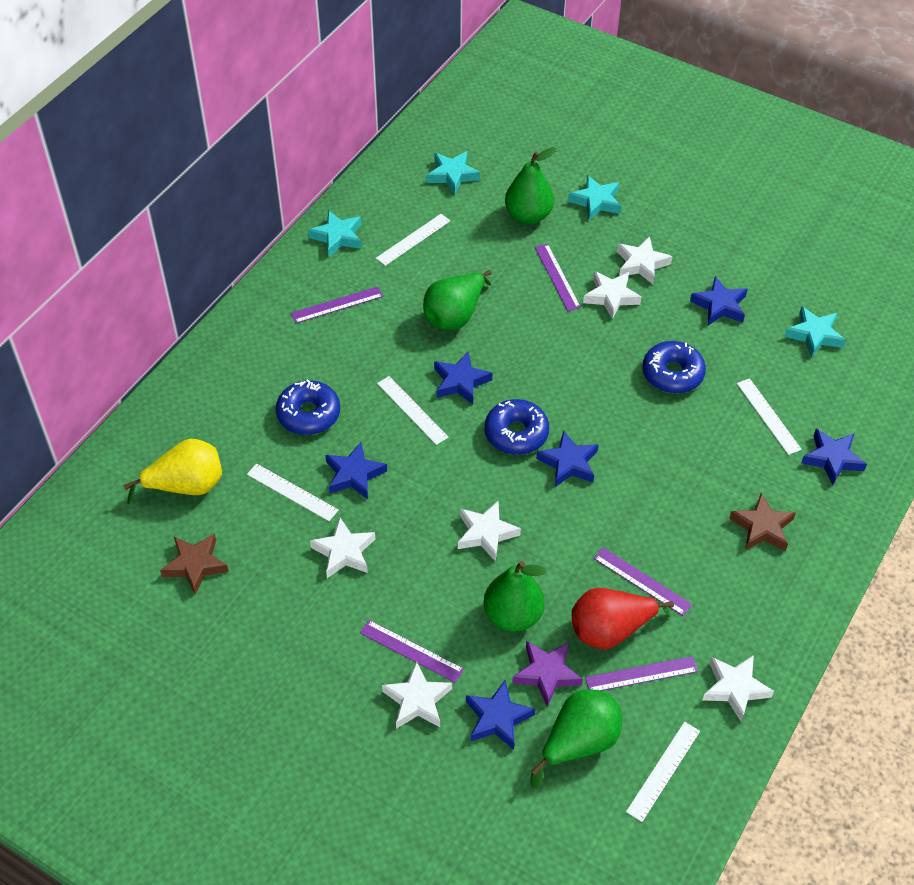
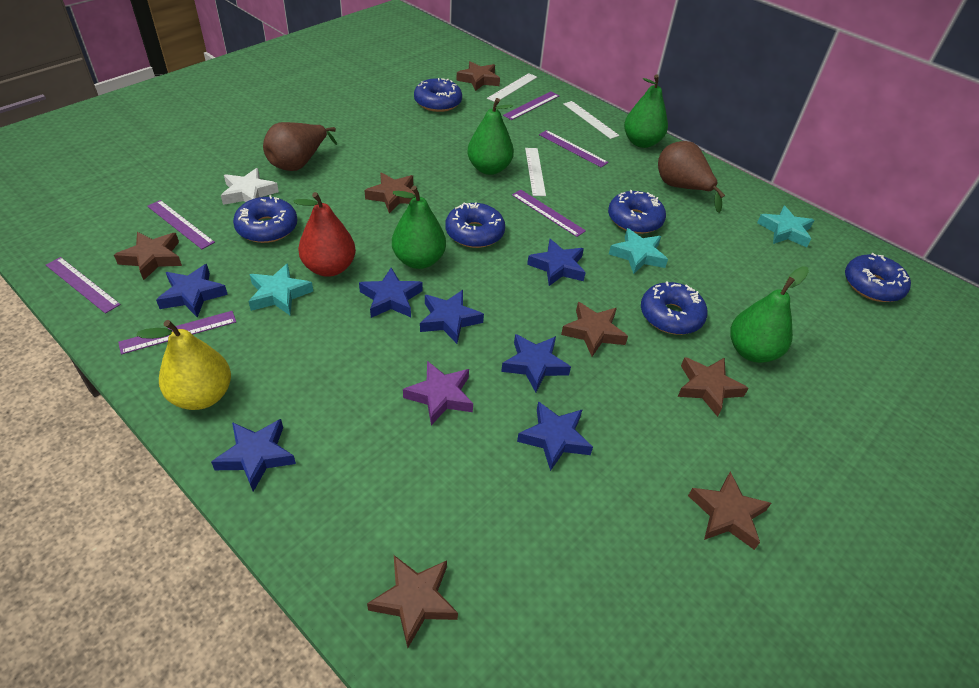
blue donut: [276,379,340,435] [485,399,549,455] [642,341,706,394] = 3 -> [233,195,297,243] [414,78,462,112] [445,202,505,248] [608,190,666,234] [641,282,708,335] [845,253,911,302] = 6
blue star: [325,442,387,499] [434,352,492,405] [466,680,535,750] [536,430,599,487] [690,277,748,325] [801,429,867,485] = 6 -> [156,264,228,317] [211,419,296,492] [359,268,423,318] [420,290,484,344] [501,334,571,392] [517,401,593,471] [527,239,586,286] = 7
brown pear: none = 0 -> [263,122,337,171] [658,141,725,213] = 2
brown star: [160,533,229,595] [729,493,796,551] = 2 -> [114,232,182,280] [364,173,416,214] [367,555,458,648] [456,61,500,91] [561,302,628,357] [678,357,748,417] [688,472,771,550] = 7
purple ruler: [291,287,383,323] [360,620,464,683] [535,244,581,311] [585,656,698,691] [593,547,692,616] = 5 -> [46,257,121,314] [118,311,236,354] [147,200,215,249] [503,91,559,120] [512,190,586,237] [539,130,609,167] = 6
turquoise star: [308,210,361,257] [427,151,480,194] [568,175,621,220] [784,306,845,358] = 4 -> [248,263,313,315] [609,228,668,274] [757,206,814,247] = 3
white ruler: [247,464,339,521] [376,214,450,266] [377,376,449,445] [626,722,700,822] [737,378,802,455] = 5 -> [487,73,537,102] [525,148,546,196] [563,101,620,139] = 3
white star: [310,518,375,578] [382,661,452,729] [458,501,521,561] [583,271,642,319] [617,236,673,284] [703,655,774,722] = 6 -> [221,168,279,205] = 1

